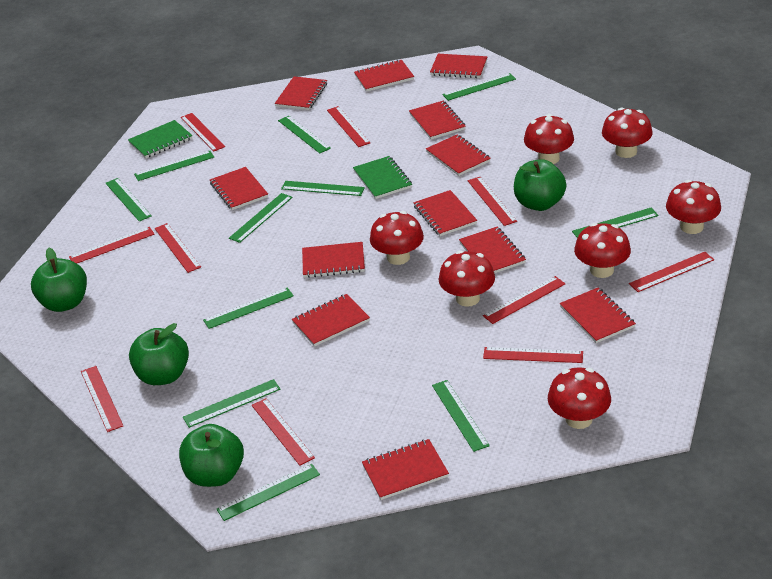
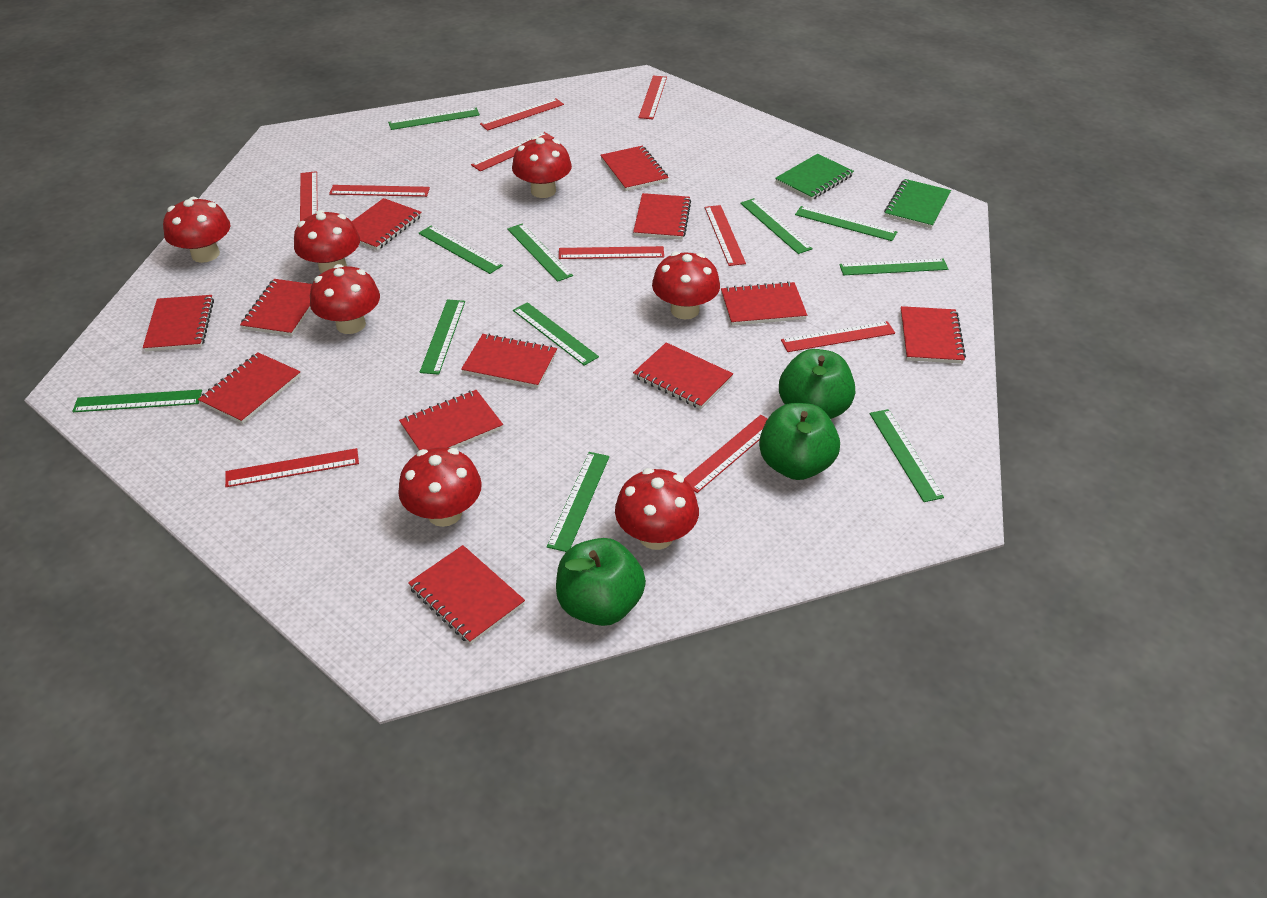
green apple: [31,248,87,312] [129,323,189,385] [179,424,244,487] [514,159,566,211] = 4 -> [556,538,646,626] [759,403,840,480] [779,349,855,419] = 3

